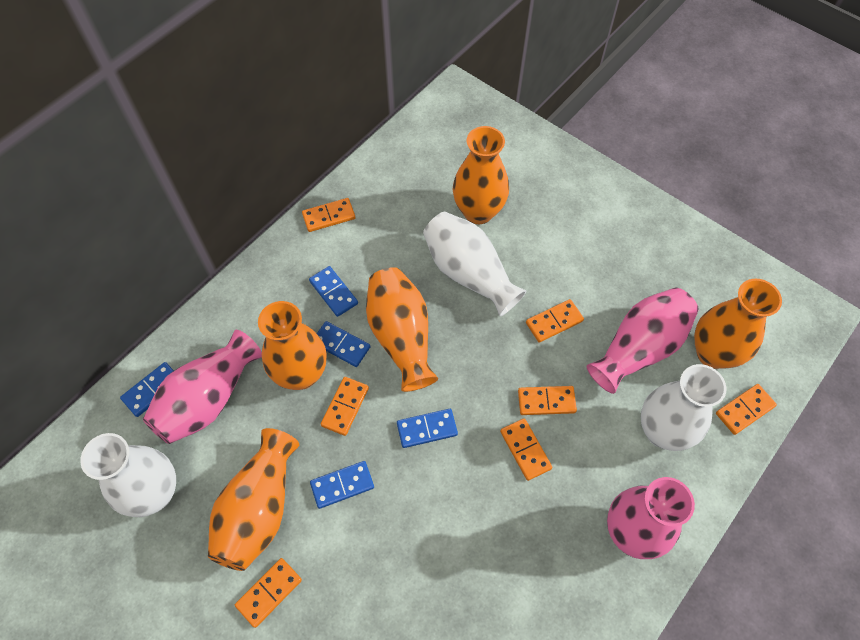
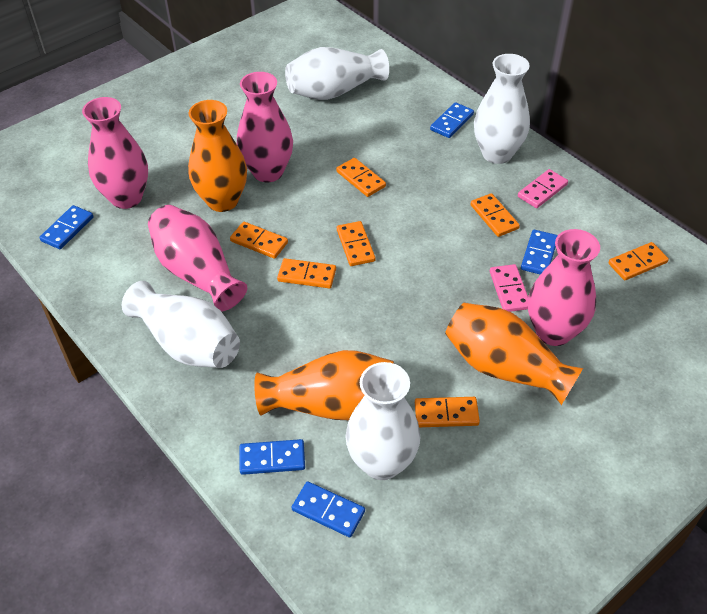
orange vase: [208,428,299,571] [258,301,327,390] [366,267,438,392] [453,126,509,224] [694,279,782,369] = 5 -> [188,100,247,212] [254,350,394,420] [445,303,583,405] = 3
pink domino: none = 0 -> [490,264,528,312] [518,169,568,208] = 2
pink vase: [143,330,262,444] [587,288,699,394] [607,477,695,559] = 3 -> [82,97,148,209] [148,205,247,311] [237,72,293,182] [528,229,600,346] = 4
white vase: [80,433,176,517] [423,212,526,316] [641,364,726,451] = 3 -> [122,281,240,368] [285,47,389,100] [346,362,420,480] [474,54,530,164] = 4

